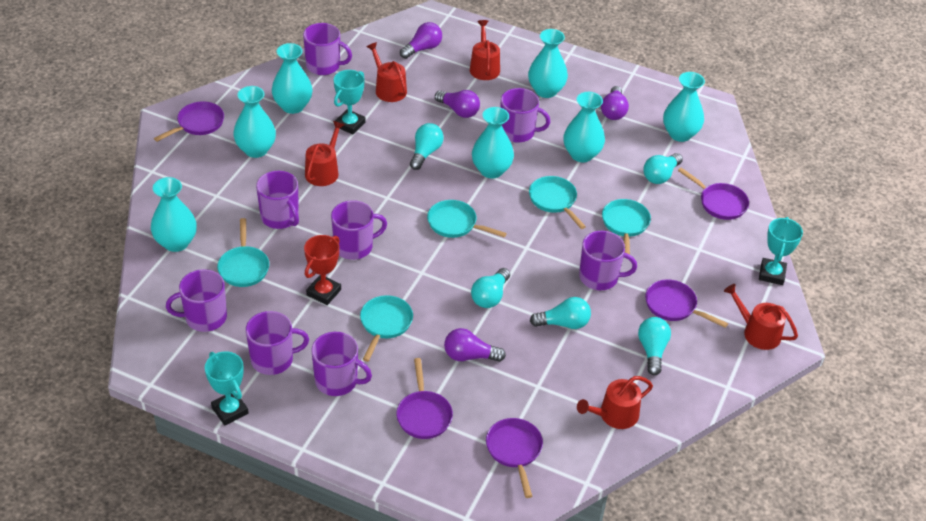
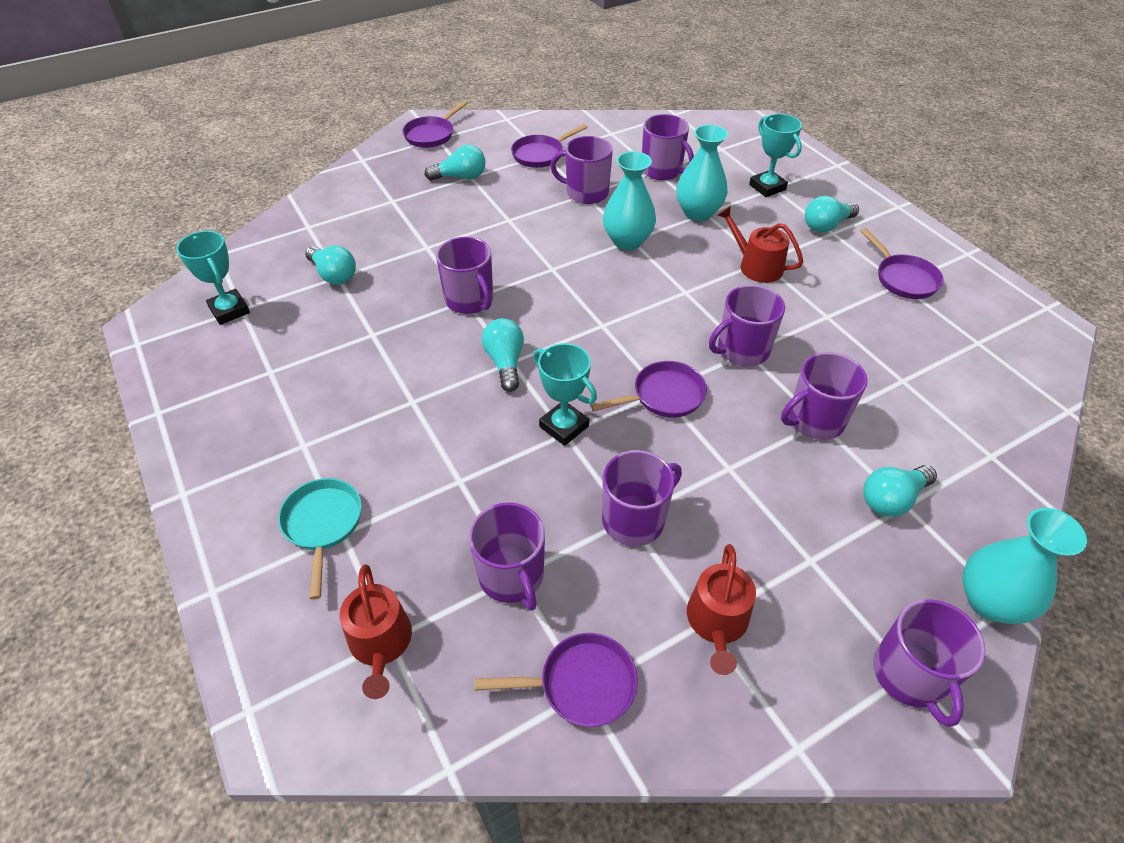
purple light bulb: [400,22,442,59] [435,90,480,118] [444,328,506,362] [601,86,629,120] = 4 -> none = 0
red trophy: [304,235,341,305] = 1 -> none = 0
red watering can: [305,121,344,186] [366,42,407,102] [470,20,500,80] [577,376,653,429] [724,284,798,350] = 5 -> [340,564,412,699] [687,544,756,675] [718,206,803,283] = 3
turquoise pan: [217,218,269,287] [360,295,413,362] [427,200,507,238] [529,176,586,229] [602,199,651,255] = 5 -> [278,478,362,600] = 1
turquoise vase: [151,177,197,252] [233,86,276,158] [272,43,312,114] [472,107,514,178] [528,29,568,98] [563,92,605,163] [663,72,705,142] = 7 -> [603,151,656,250] [676,124,728,221] [963,508,1087,624] = 3

